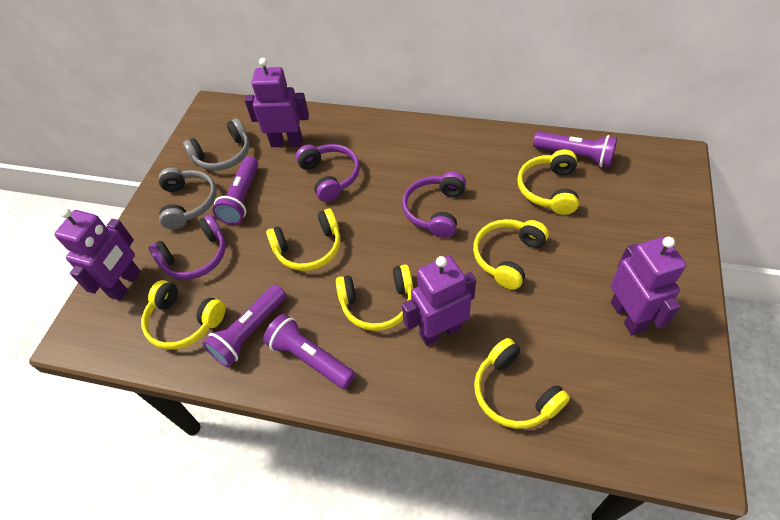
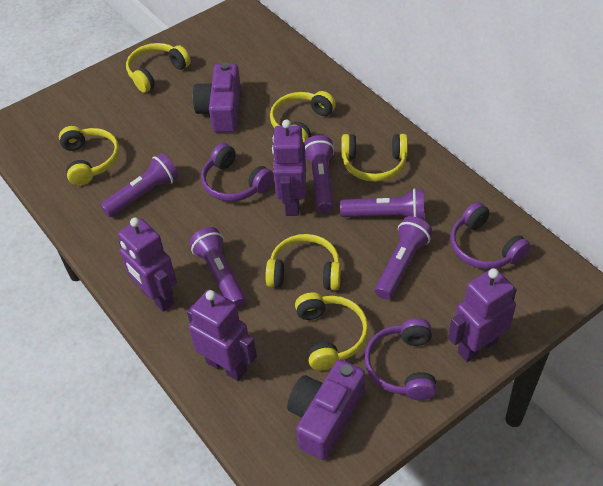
grey headphones: [159,168,217,229] [183,118,250,171] = 2 -> none = 0
purple camera: none = 0 -> [193,63,241,132] [287,360,365,460] = 2
purple flashlight: [203,285,286,367] [212,156,258,225] [263,314,355,389] [533,132,617,167] = 4 -> [100,153,179,217] [189,227,246,309] [304,135,335,213] [340,188,425,221] [375,216,432,299] = 5

